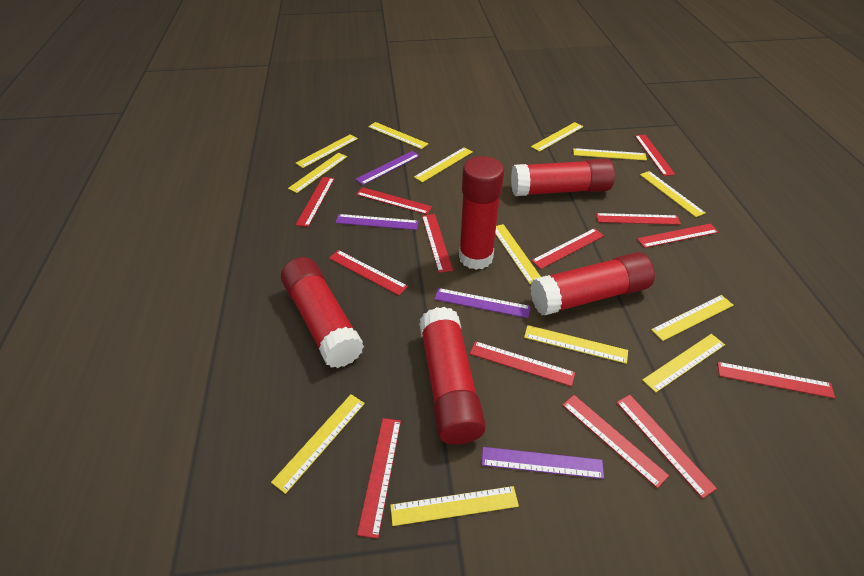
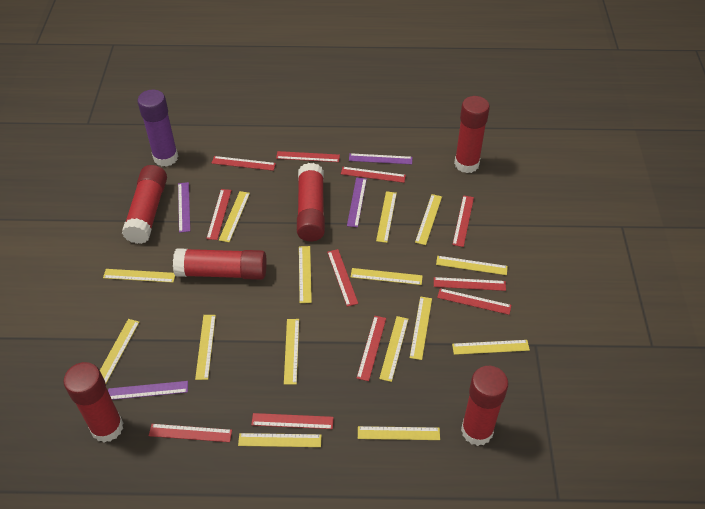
purple glue stick: none = 0 -> [138,90,178,167] = 1
red glue stick: [281,257,364,368] [419,307,486,445] [459,156,504,270] [511,159,615,196] [530,252,655,315] = 5 -> [64,362,123,442] [122,165,167,244] [173,248,267,280] [297,163,325,241] [454,96,490,173] [461,366,508,446] = 6
red ruler: [296,177,335,227] [329,250,408,295] [356,187,432,215] [357,418,401,539] [422,214,453,273] [470,341,575,387] [531,228,604,269] [562,395,669,488] [596,213,681,225] [616,395,717,499] [635,135,675,176] [637,224,718,248] [717,362,835,398] = 13 -> [149,424,232,442] [206,189,232,240] [212,156,276,171] [251,413,334,429] [276,151,340,162] [327,249,358,307] [341,167,406,183] [357,316,386,381] [434,277,506,291] [437,288,511,315] [452,195,474,247] = 11
yellow ruler: [271,394,365,494] [288,153,347,193] [296,134,358,168] [368,122,428,149] [390,486,519,526] [414,147,472,182] [495,224,541,284] [524,325,628,364] [531,122,584,152] [573,148,647,161] [640,171,705,217] [642,334,725,393] [651,295,734,341] = 13 -> [100,319,139,383] [103,269,175,283] [195,315,216,380] [219,191,250,242] [238,433,322,447] [284,319,299,385] [299,246,312,303] [351,268,423,285] [358,426,440,440] [376,191,397,243] [379,316,408,382] [410,296,432,360] [415,194,442,245] [436,256,508,275] [452,340,530,355] = 15

